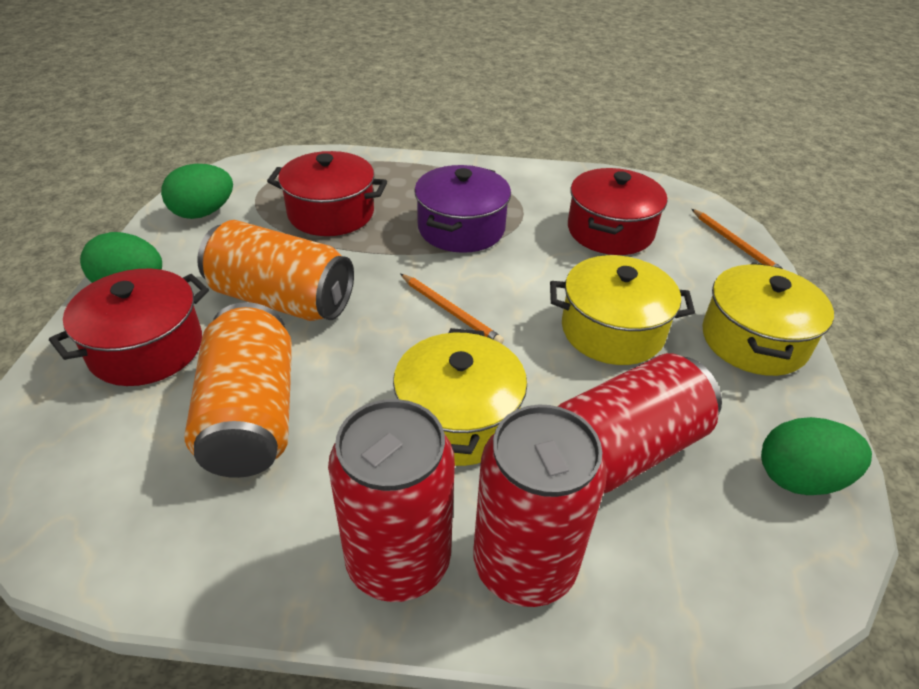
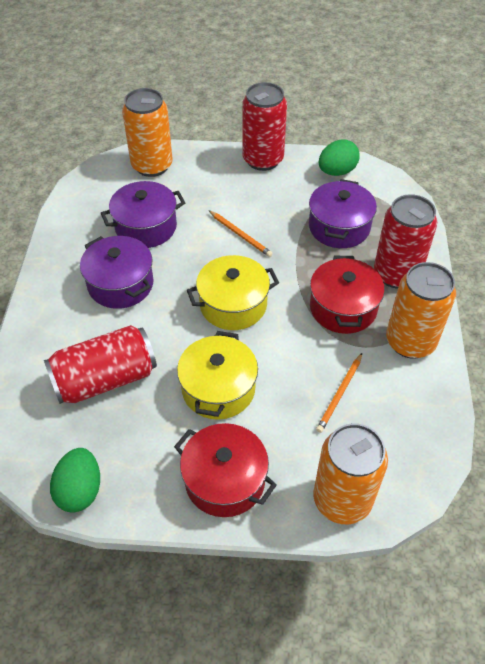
green egg: [80,232,162,283] [161,164,233,219] [761,417,872,495] = 3 -> [50,448,100,513] [319,139,360,176] = 2
orange can: [185,302,292,478] [197,220,354,321] = 2 -> [122,88,173,177] [313,423,388,524] [386,262,456,359] = 3
purple pot: [414,165,511,253] = 1 -> [80,236,154,309] [101,181,185,248] [309,179,377,248] = 3
red pot: [49,269,209,386] [267,151,387,236] [568,168,667,255] = 3 -> [174,423,277,517] [310,256,385,334] = 2
yellow pot: [393,328,527,466] [550,255,695,365] [702,262,834,376] = 3 -> [177,331,258,420] [187,255,279,330] = 2

